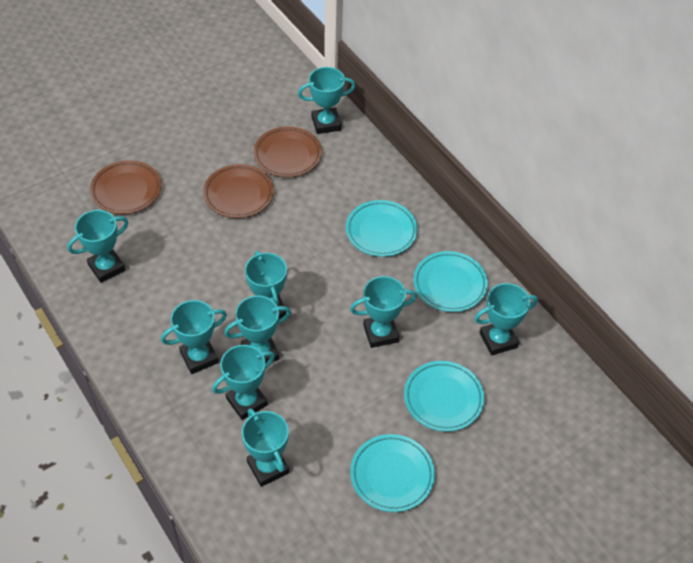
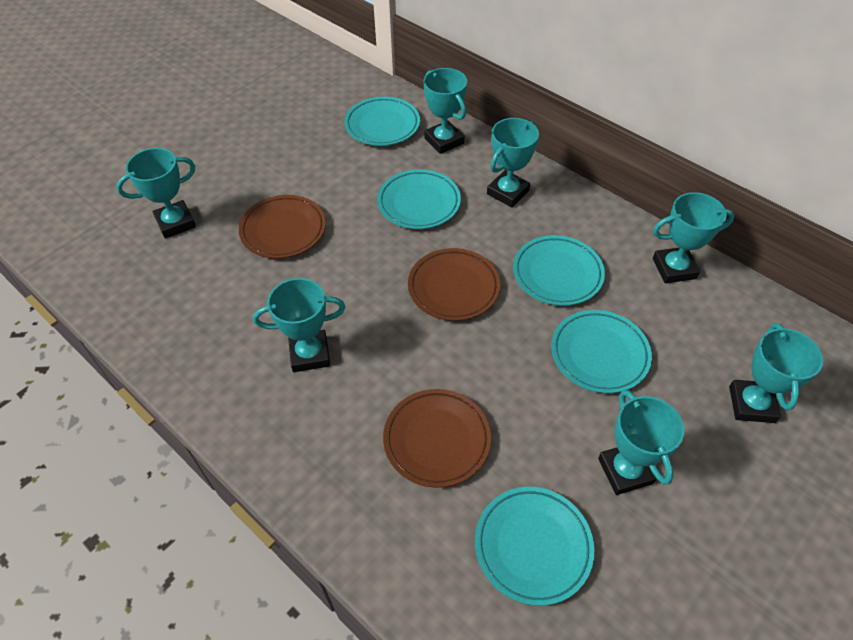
turquoise plate: [346,200,418,257] [350,434,435,512] [404,361,484,432] [413,251,488,312] = 4 -> [344,97,420,146] [377,169,461,229] [475,487,594,606] [513,235,605,306] [551,310,652,393] = 5
turquoise trophy: [67,210,128,283] [161,300,227,374] [212,345,275,420] [224,296,291,363] [242,408,289,487] [245,251,287,319] [298,67,356,134] [350,276,417,348] [474,283,538,355] = 9 -> [116,148,196,239] [253,278,346,372] [423,68,467,154] [487,118,539,207] [598,390,684,495] [653,192,735,283] [729,323,823,423] = 7

